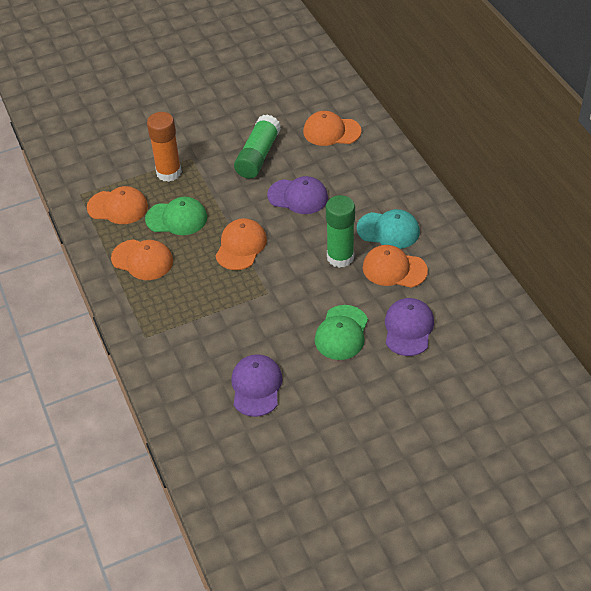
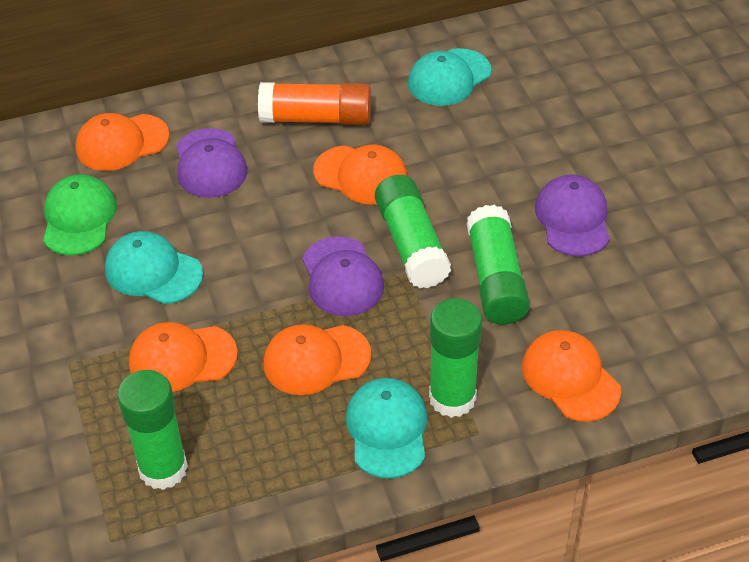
green cap: [145,197,207,235] [315,305,368,360] = 2 -> [43,174,117,256] = 1
green glue stick: [234,115,281,179] [326,195,355,268] = 2 -> [117,370,188,490] [375,175,451,288] [429,298,482,418] [466,205,530,325] = 4
turquoise cap: [357,209,420,249] = 1 -> [105,231,203,304] [346,378,428,479] [408,48,491,106] = 3

